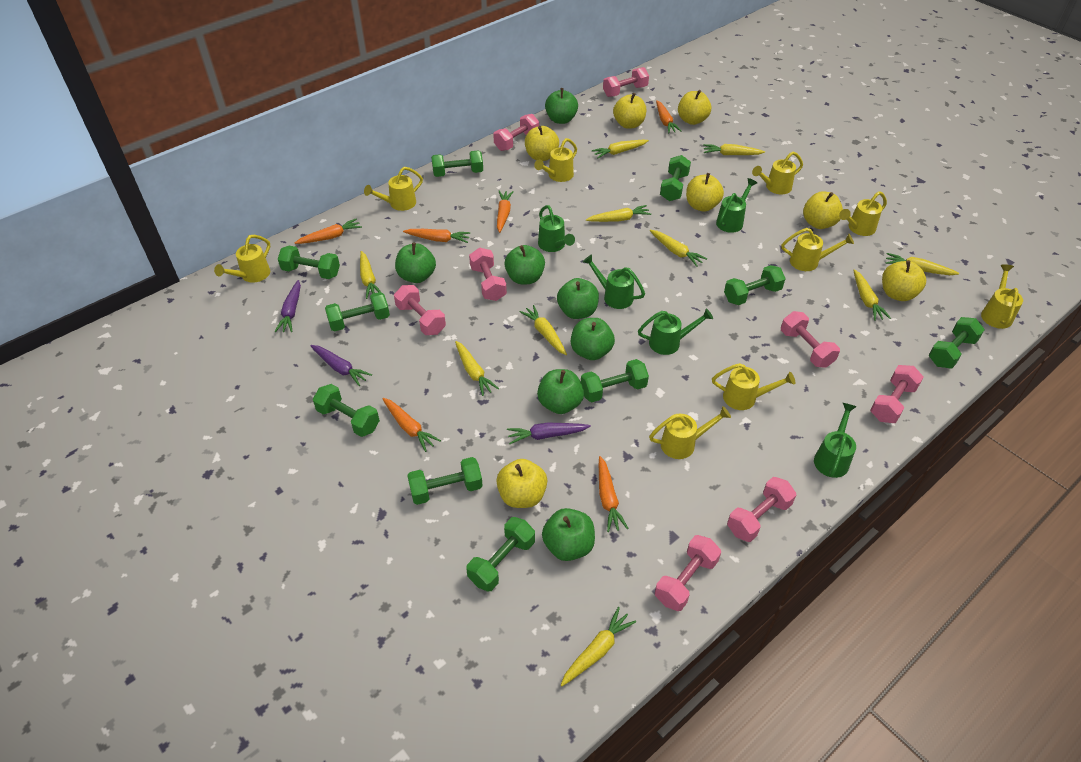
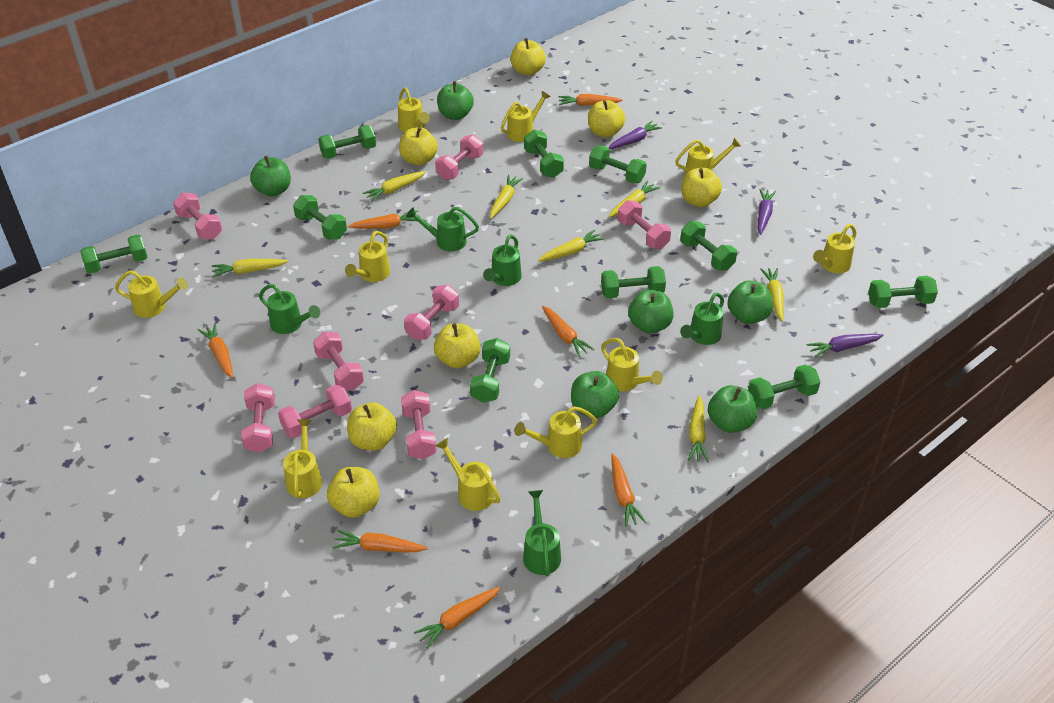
green apple: [395,243,436,283] [504,245,545,285] [537,369,584,414] [542,508,595,561] [545,88,578,124] [557,278,599,319] [571,318,615,360] = 7 -> [250,156,291,197] [437,81,474,120] [571,371,619,418] [628,290,674,334] [708,385,757,433] [727,281,773,324] = 6
orange carrot: [295,218,362,244] [382,398,441,452] [403,229,471,243] [497,191,514,233] [599,456,629,532] [656,100,681,133] = 6 -> [198,323,233,378] [333,530,428,552] [348,210,419,229] [414,587,501,649] [542,306,595,357] [558,94,623,106] [611,453,646,527] = 7
yellow carrot: [360,251,381,299] [455,341,499,396] [519,305,567,355] [561,607,636,686] [586,205,651,222] [592,140,649,158] [650,230,707,266] [703,144,765,155] [853,269,891,321] [886,253,959,275] = 10 -> [212,259,288,277] [363,171,426,202] [490,175,523,219] [538,230,604,261] [609,181,660,217] [688,396,709,463] [760,268,784,322] = 7
yellow watering can: [214,235,270,283] [364,167,423,211] [534,138,577,182] [649,406,731,459] [712,363,795,410] [752,152,803,194] [781,228,854,271] [839,191,887,236] [981,264,1023,329] = 9 -> [115,270,188,318] [283,419,322,498] [345,231,390,282] [398,88,430,132] [436,438,501,511] [501,91,550,142] [514,406,597,458] [601,338,663,392] [675,138,741,175] [813,224,857,273] = 10

